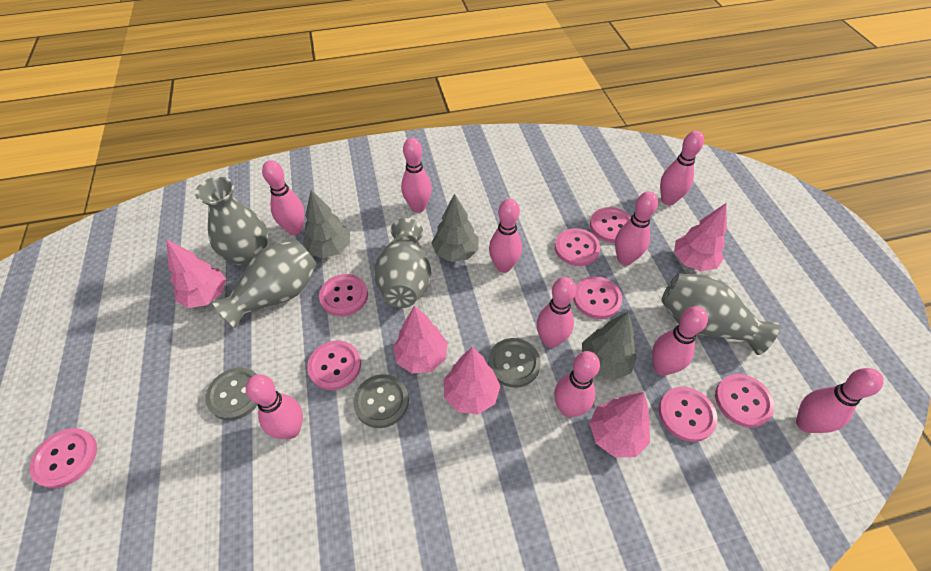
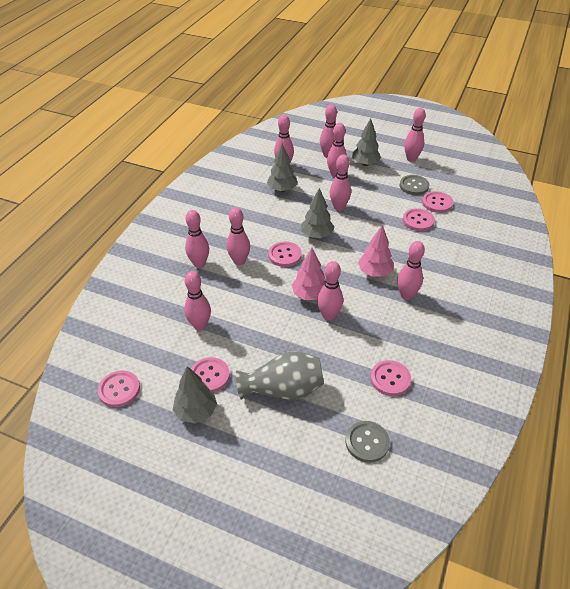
grey button: [205,368,258,420] [353,374,409,428] [488,338,541,388] = 3 -> [346,421,390,463] [399,175,429,195] = 2
grey tree: [303,190,350,258] [432,193,479,262] [582,311,637,380] = 3 -> [173,366,217,424] [267,144,298,192] [301,188,334,238] [352,118,381,166] = 4
grey vase: [195,177,268,267] [211,240,317,329] [374,218,431,308] [661,273,780,355] = 4 -> [236,351,324,400] = 1
pink button: [29,428,97,488] [307,341,361,390] [319,274,368,316] [555,228,601,266] [573,276,623,319] [590,207,631,243] [659,387,718,442] [715,374,775,428] = 8 -> [98,371,140,407] [191,357,230,392] [268,241,302,267] [370,360,411,396] [403,208,435,231] [422,191,453,213] = 6
pink tree: [166,239,226,308] [393,305,448,373] [444,347,500,414] [589,392,651,457] [674,203,727,271] = 5 -> [292,248,325,300] [358,225,394,277] = 2

